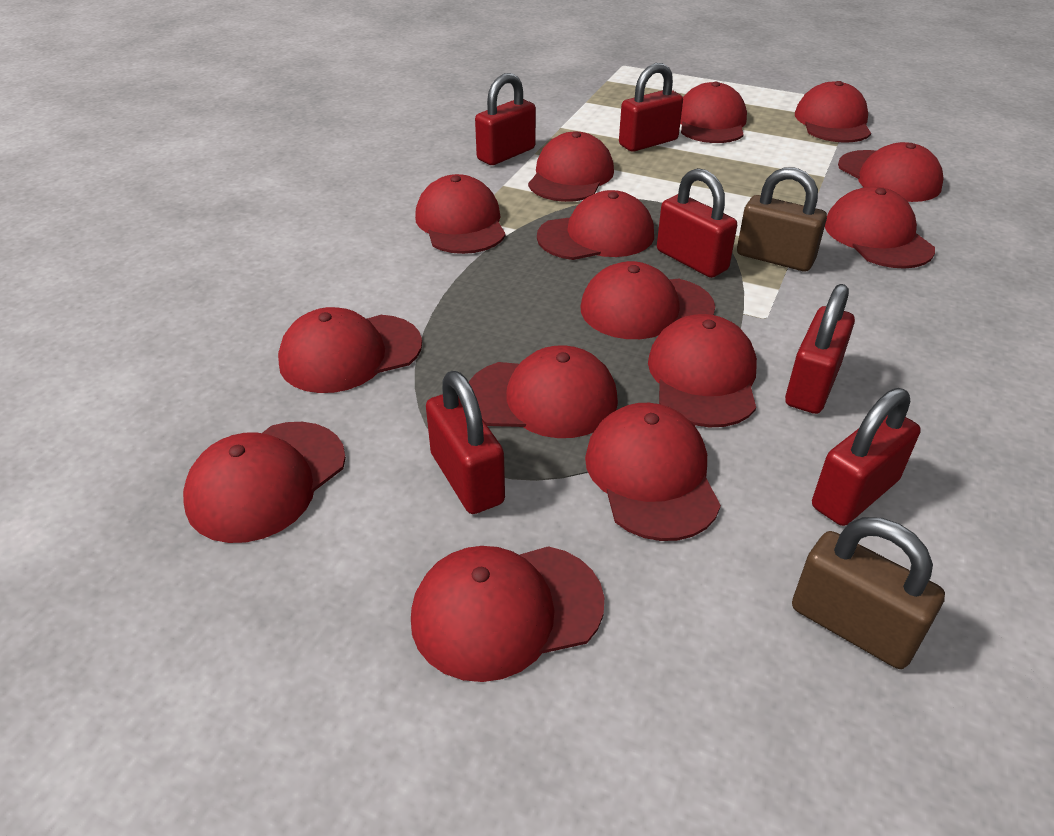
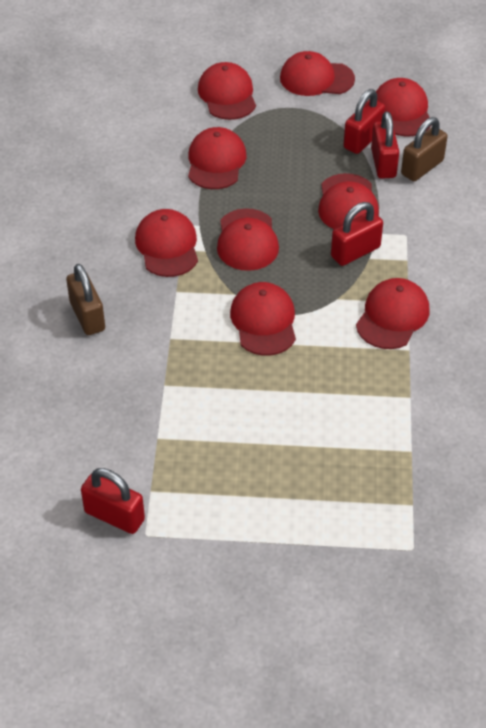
red cap: [183,422,346,543] [278,307,422,393] [411,546,605,682] [415,174,506,254] [469,345,618,438] [528,132,614,202] [537,190,654,260] [581,261,715,339] [585,403,721,541] [648,314,757,427] [680,82,747,143] [795,81,871,143] [825,186,935,269] [838,142,944,202] = 14 -> [135,209,198,277] [188,127,246,189] [198,62,256,120] [217,208,279,271] [230,282,296,356] [280,51,355,96] [318,173,379,229] [356,278,429,349] [376,78,431,137] = 9
red padlock: [426,371,505,514] [475,73,536,165] [619,63,683,152] [657,168,737,278] [785,284,855,414] [812,388,921,526] = 6 -> [81,468,145,534] [331,202,383,266] [344,89,385,154] [371,111,399,179] = 4

